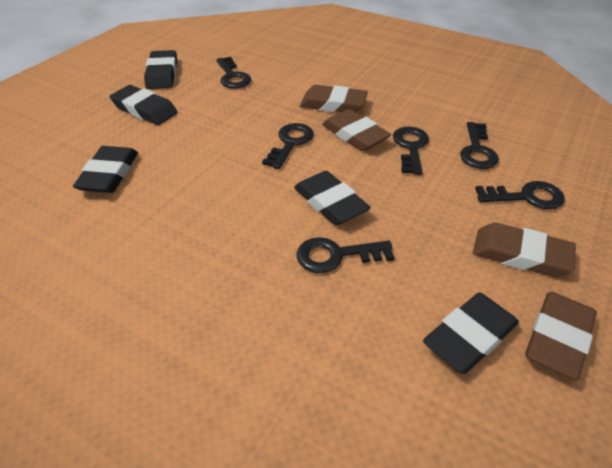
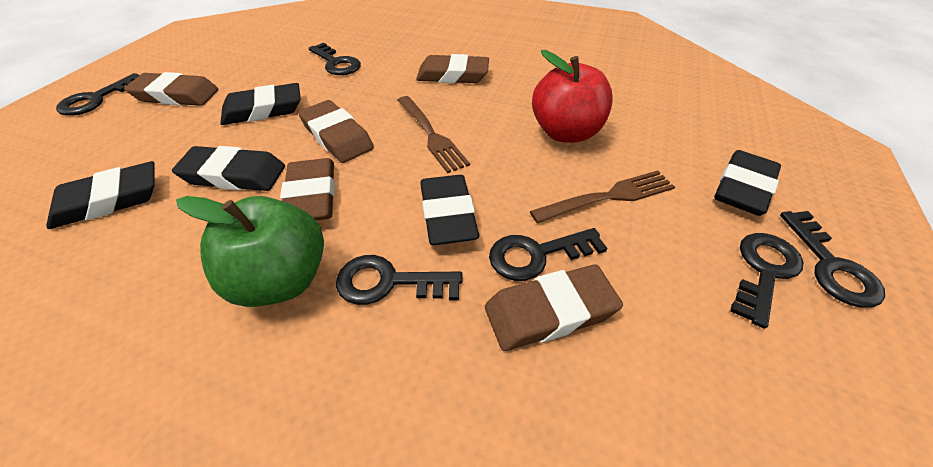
brown eraser: [300,85,368,112] [322,109,391,151] [473,223,576,277] [525,292,597,380] = 4 -> [124,72,218,106] [280,158,335,220] [298,100,374,163] [416,54,489,83] [485,265,623,351] = 5
brown fork: none = 0 -> [397,96,470,173] [530,170,675,223] = 2
green apple: none = 0 -> [176,196,324,307] = 1
red apple: none = 0 -> [532,50,613,143] = 1

